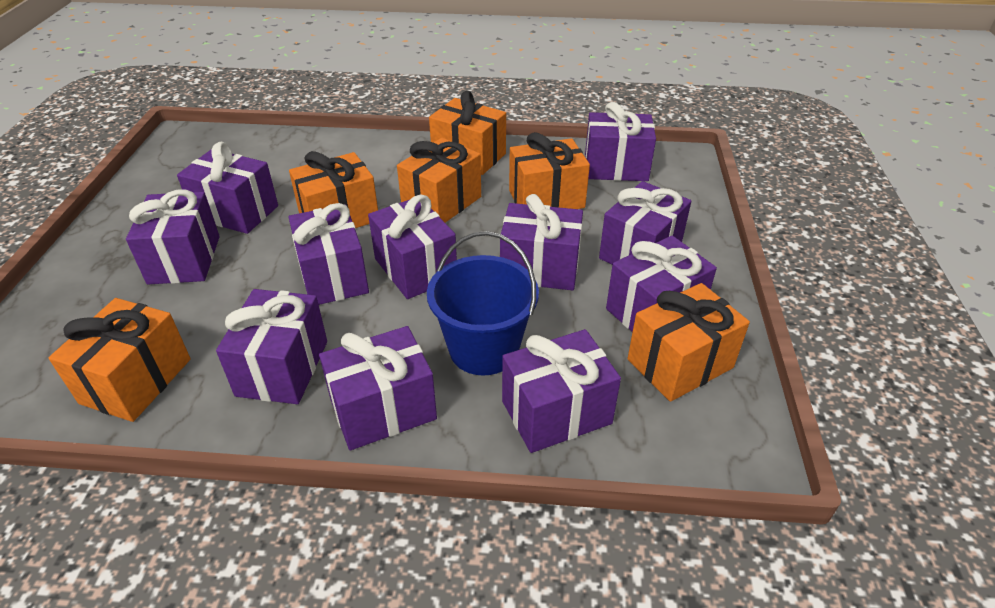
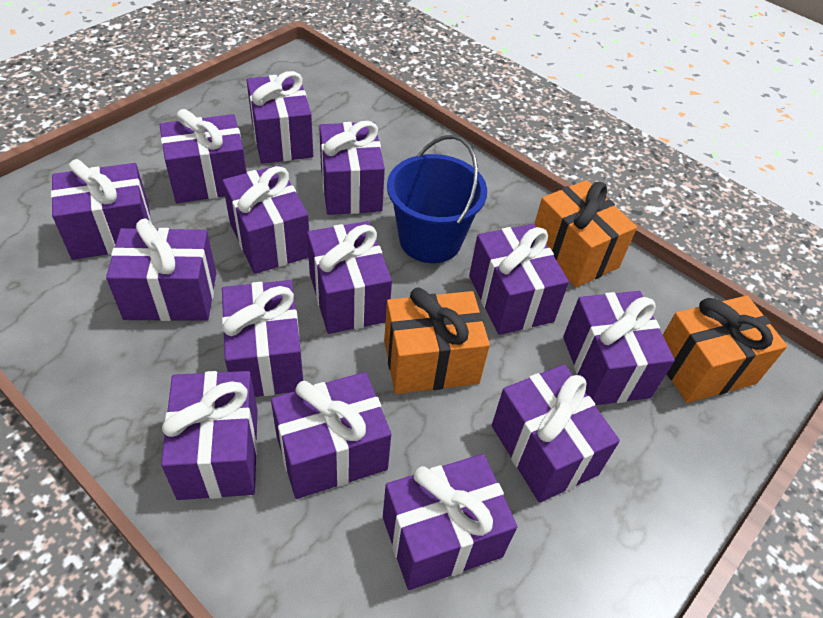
orange gift: [49,298,191,422] [289,151,378,228] [397,138,481,223] [429,91,506,175] [509,132,590,209] [627,283,750,402] = 6 -> [384,287,490,394] [535,180,637,287] [663,295,787,403] = 3
purple gift: [126,190,220,284] [177,142,278,234] [216,289,327,404] [288,203,369,305] [319,326,437,450] [368,194,457,299] [500,194,583,290] [502,329,621,453] [585,102,656,181] [599,181,691,264] [606,236,717,332] = 11 -> [51,159,152,260] [106,219,216,321] [160,109,247,203] [161,371,258,500] [222,165,309,274] [222,280,303,397] [247,71,313,164] [271,372,391,499] [307,221,392,334] [319,121,385,215] [383,454,517,590] [469,224,569,335] [492,364,620,503] [563,291,675,405] = 14

